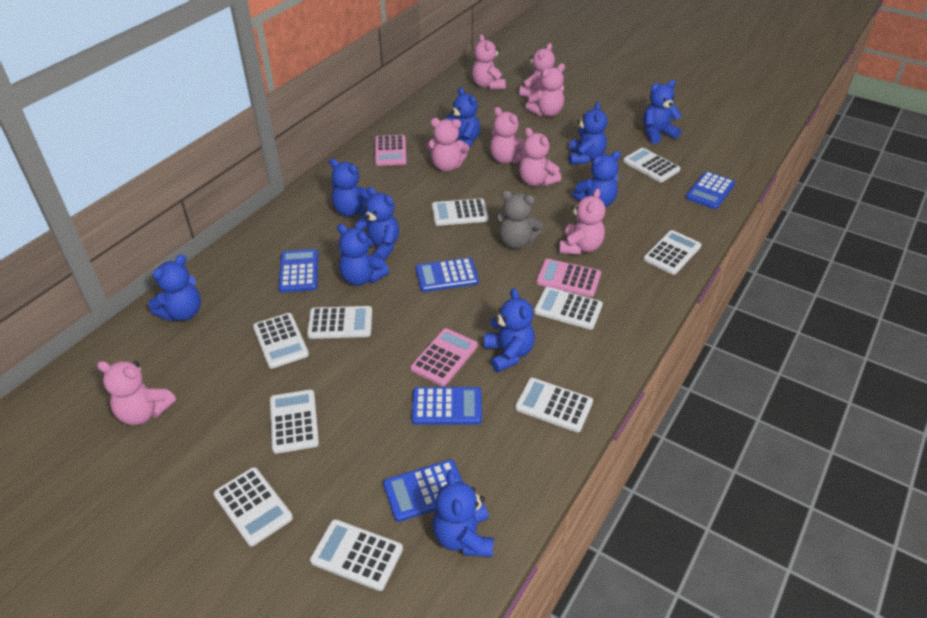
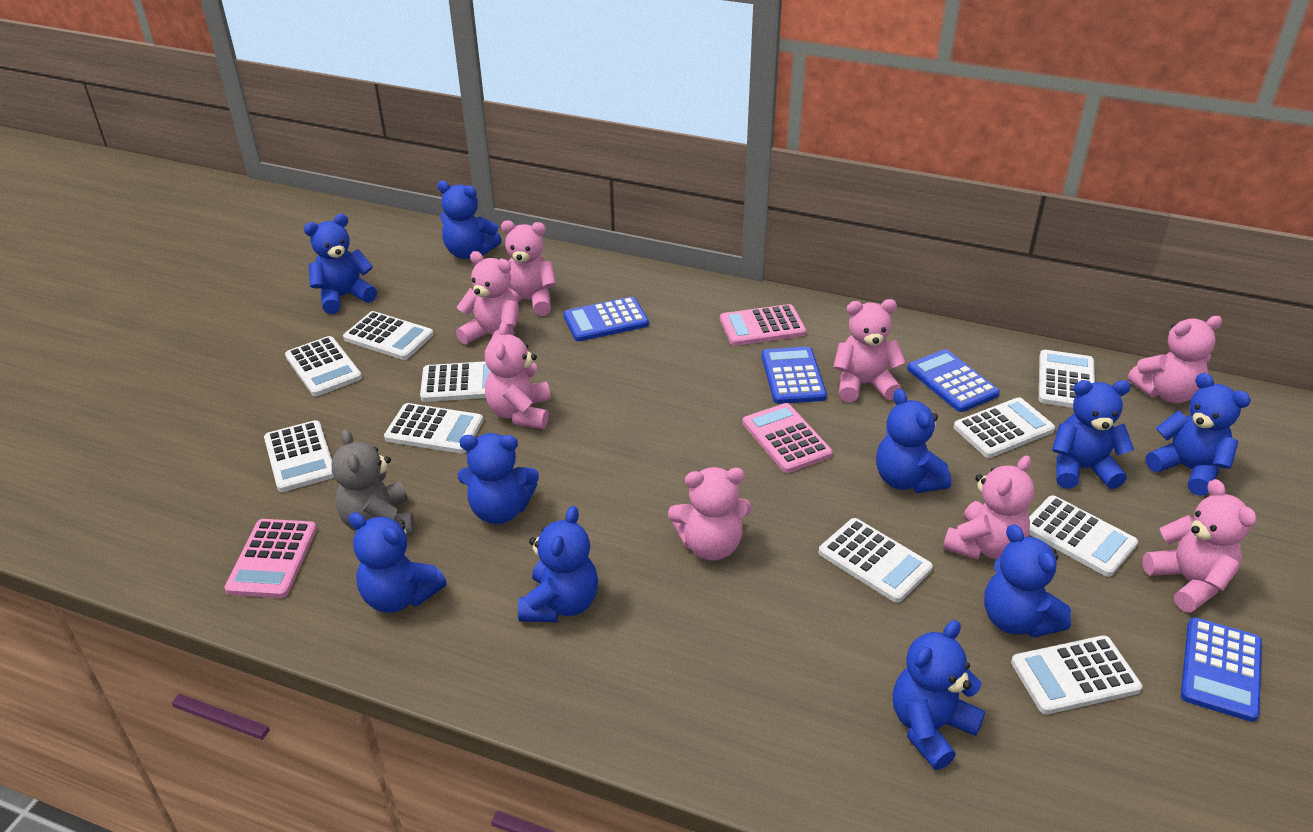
blue calculator: [278,249,318,293] [383,459,463,522] [412,387,482,424] [416,258,479,292] [686,171,735,209] = 5 -> [563,297,649,341] [761,346,827,404] [907,349,1000,412] [1181,617,1262,722] = 4

